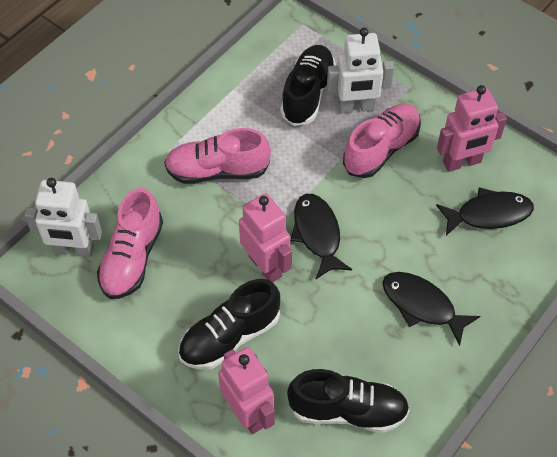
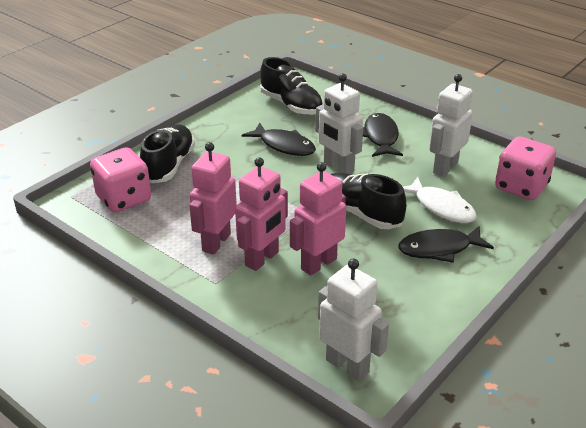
pink dice: none = 0 -> [90,147,151,213] [495,137,556,200] = 2
pink shoe: [97,188,163,299] [164,128,271,184] [343,104,421,178] = 3 -> none = 0
white fish: none = 0 -> [403,177,477,223] = 1
white robot: [24,178,102,257] [327,28,394,113] = 2 -> [316,73,363,174] [318,258,389,382] [429,74,473,177] = 3

